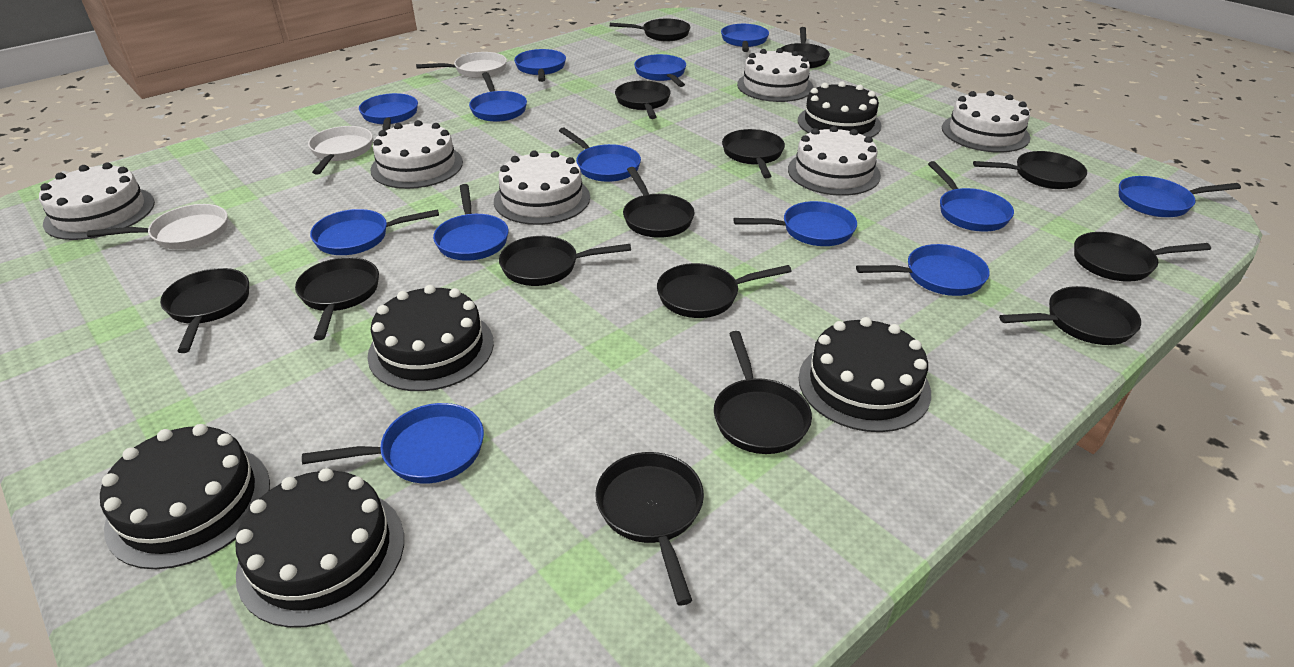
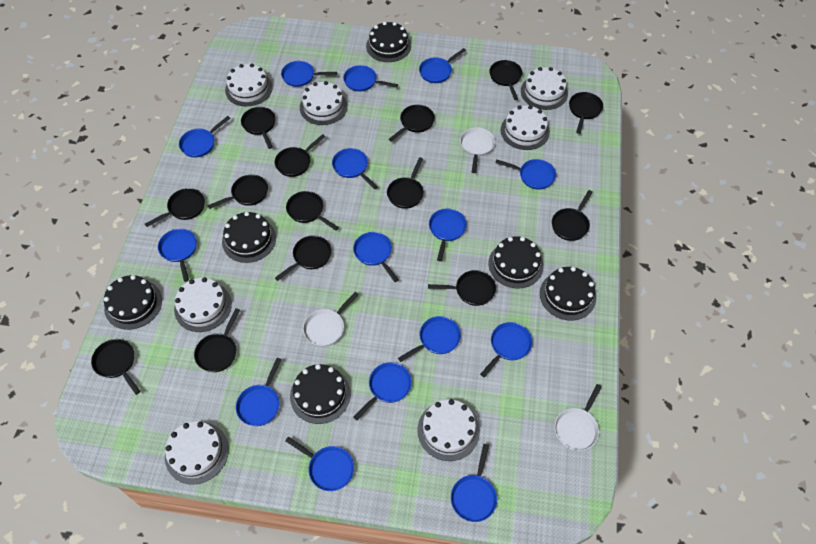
black cake: [100,424,270,569] [235,468,404,628] [367,285,494,391] [798,81,882,138] [799,317,931,432] = 5 -> [104,275,162,330] [222,212,276,263] [290,364,351,424] [366,22,411,62] [489,236,544,289] [540,267,596,321] = 6
blue pan: [302,403,484,483] [310,209,439,255] [359,93,418,131] [433,184,509,261] [469,72,527,122] [514,49,566,82] [559,127,641,182] [634,54,686,87] [721,24,769,52] [734,201,857,246] [856,244,990,296] [928,161,1014,231] [1119,176,1241,217] = 13 -> [158,229,197,282] [179,116,230,158] [236,358,282,426] [281,61,337,87] [285,437,354,491] [332,148,378,189] [343,65,398,92] [353,232,399,282] [353,362,412,420] [398,316,461,362] [419,48,466,83] [429,209,467,261] [451,444,497,522] [480,322,532,377] [495,159,556,190] = 15
white cake: [39,163,155,240] [370,120,463,189] [494,150,590,225] [737,48,814,102] [788,126,881,196] [942,90,1031,152] = 6 -> [165,421,229,485] [174,277,232,332] [225,64,273,106] [300,81,348,125] [418,399,480,461] [501,105,550,150] [521,67,568,110] = 7

